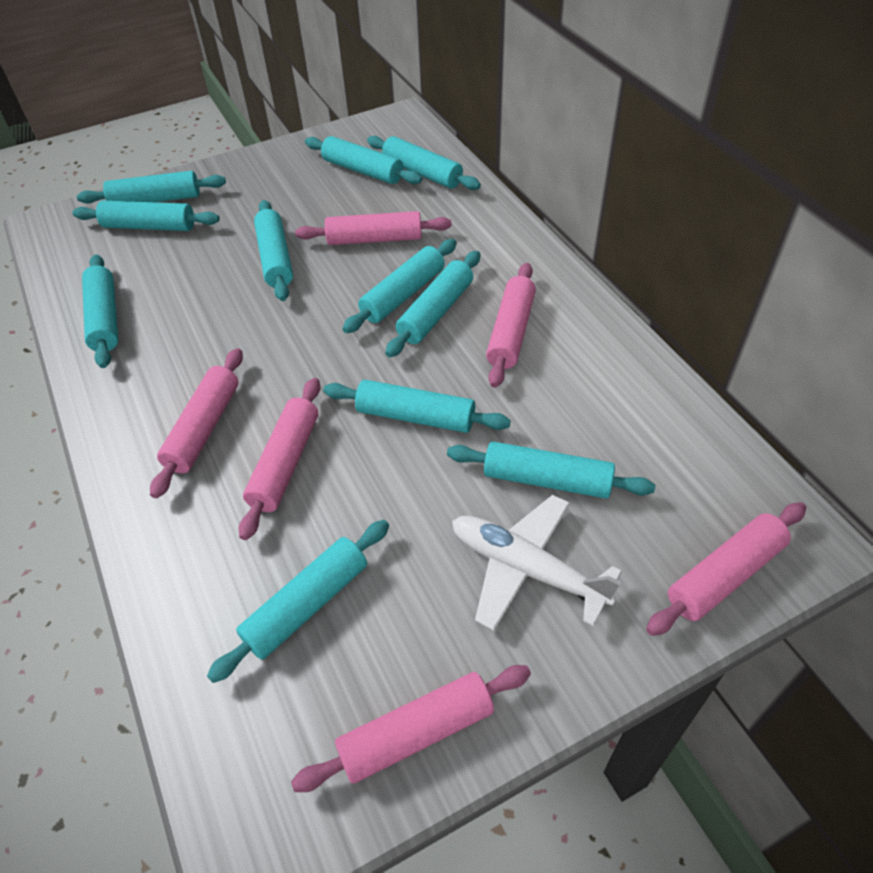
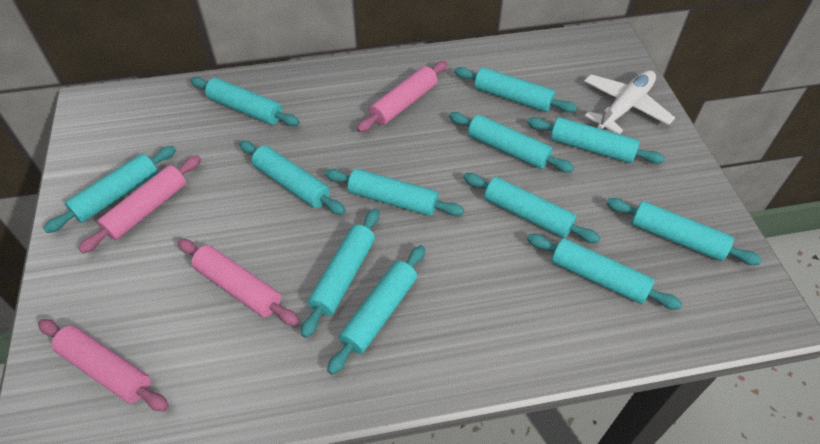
pink rolling pin: [150,348,243,498] [239,378,320,540] [291,665,531,792] [295,211,452,245] [486,263,536,388] [646,502,806,636] = 6 -> [38,319,169,411] [79,155,201,253] [177,239,299,326] [357,61,447,132] = 4
turquoise rolling pin: [72,200,220,231] [77,171,226,204] [82,254,118,368] [207,520,389,683] [254,200,293,301] [305,136,422,184] [323,380,511,433] [342,239,457,333] [367,136,481,190] [385,251,480,358] [447,441,655,499] = 11 -> [43,146,176,233] [190,77,300,126] [239,141,346,215] [301,208,379,338] [325,169,464,216] [327,245,425,375] [449,112,574,173] [454,67,577,113] [464,173,600,243] [527,117,665,164] [527,234,682,310] [606,198,762,265] = 12

